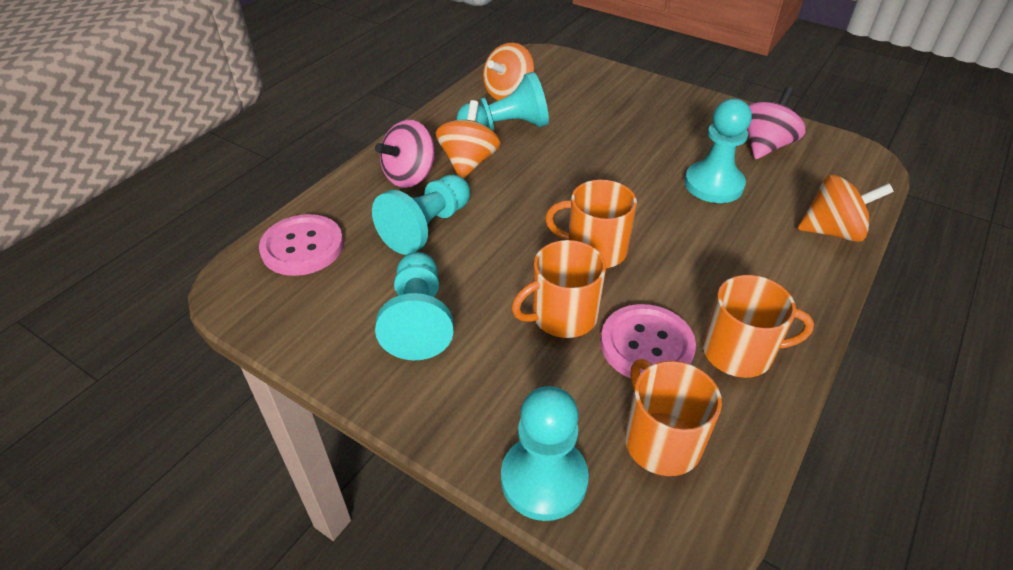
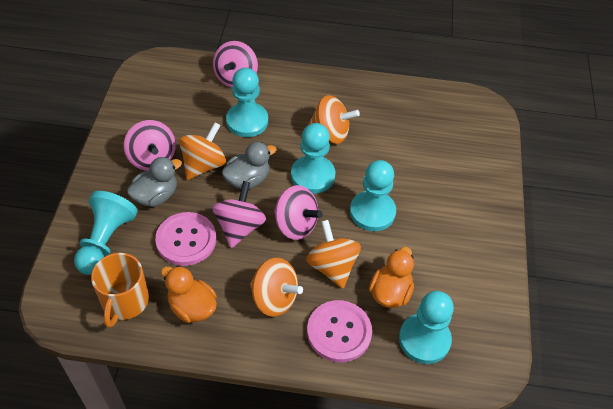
grey duck: none = 0 -> [127,157,182,207] [221,142,277,189] = 2
orange duck: none = 0 -> [161,266,217,323] [369,247,414,308] = 2
orange mug: [512,240,606,338] [545,180,637,268] [625,359,722,476] [703,275,814,378] = 4 -> [91,253,149,328] = 1
orange spinning top: [436,100,501,179] [483,43,535,101] [798,174,894,242] = 3 -> [179,122,226,180] [250,258,303,317] [306,220,361,289] [308,95,360,144] = 4
pink spinning top: [375,120,435,188] [747,87,805,159] = 2 -> [124,120,176,171] [212,181,266,248] [213,41,258,88] [274,185,323,240] = 4

